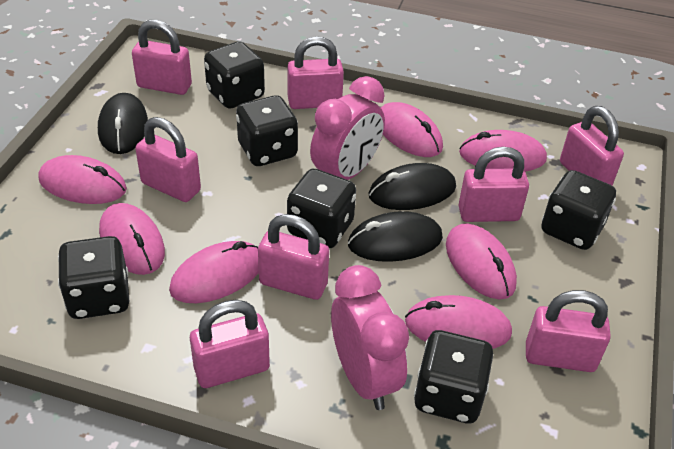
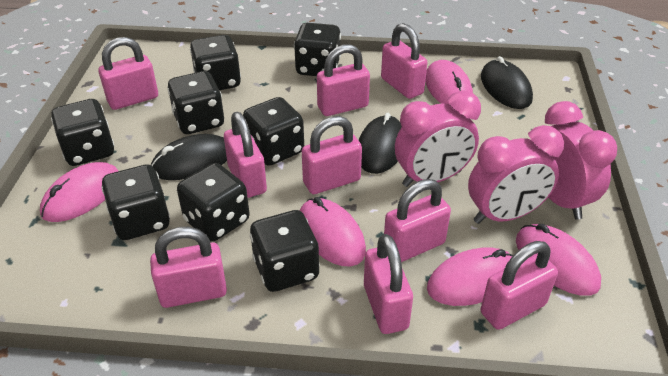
black dice: [58,236,129,319] [204,41,265,109] [236,95,298,166] [287,169,356,248] [414,330,493,423] [541,170,616,250] = 6 -> [51,99,114,166] [101,164,170,240] [167,71,224,134] [177,163,250,242] [190,35,241,90] [243,97,304,166] [250,210,320,292] [294,23,341,76] = 8
pink clock: [310,76,385,180] [331,265,409,410] = 2 -> [395,90,481,187] [468,125,564,224] [545,101,617,220] = 3
pink mouse: [38,155,127,204] [99,203,165,275] [169,241,259,303] [381,102,443,157] [405,295,512,349] [446,223,517,299] [459,130,547,172] = 7 -> [40,162,118,222] [300,197,366,266] [425,60,473,104] [427,248,513,306] [516,224,601,296] = 5
pink padlock: [132,20,192,95] [135,117,201,202] [190,300,270,388] [258,214,329,300] [288,36,344,109] [458,147,529,222] [526,290,611,372] [560,106,624,186] = 8 -> [98,37,158,110] [150,227,227,308] [224,112,267,198] [302,116,362,194] [317,44,370,116] [364,234,413,334] [381,23,427,99] [384,179,451,262] [481,241,558,330] = 9

